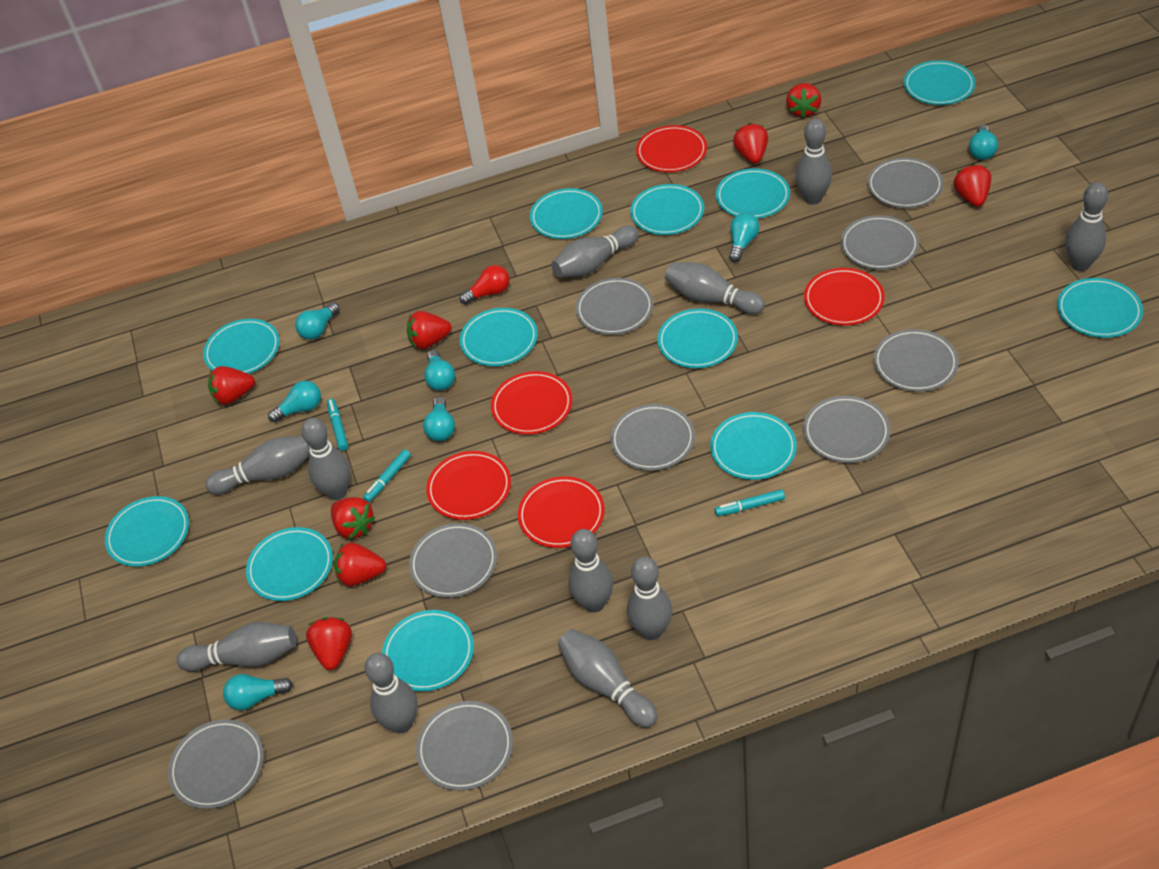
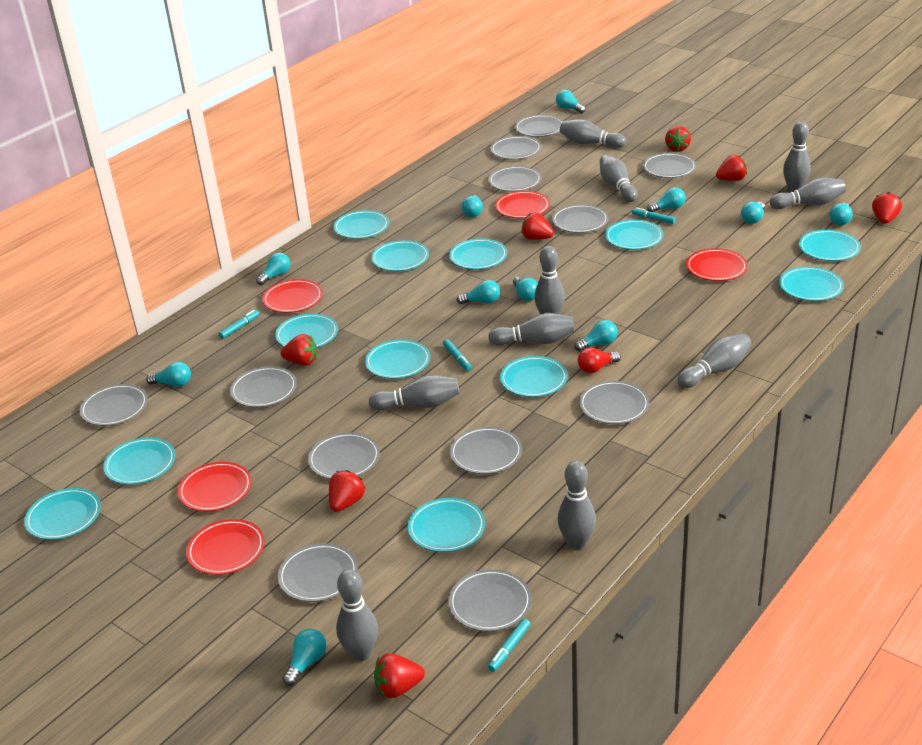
grey bowling pin: [177,622,297,672] [205,436,310,495] [301,418,351,500] [365,653,418,733] [551,226,639,278] [558,629,658,728] [569,529,613,613] [627,556,672,640] [665,262,765,315] [796,119,832,205] [1065,182,1108,271] = 11 -> [336,569,378,661] [369,375,460,411] [488,313,575,345] [534,246,565,314] [558,461,596,550] [560,119,626,148] [600,154,638,202] [677,333,752,388] [770,177,846,209] [783,121,811,192] = 10
grey plate: [168,719,264,809] [409,523,497,598] [416,701,513,791] [576,278,653,335] [610,404,695,471] [803,396,890,463] [841,215,919,270] [867,158,943,208] [874,329,959,392] = 9 -> [80,384,148,426] [230,366,297,407] [278,543,358,602] [308,432,380,479] [448,569,532,632] [450,427,522,474] [488,166,542,192] [490,136,541,159] [515,115,563,137] [552,204,609,233] [579,381,650,424] [643,153,697,178] = 12
red strawberry: [208,366,255,405] [306,617,352,670] [331,497,375,539] [334,542,386,587] [407,311,452,349] [733,123,768,164] [786,83,821,118] [954,164,991,207] = 8 -> [281,334,317,366] [329,470,366,512] [374,653,425,698] [521,212,554,240] [665,126,691,152] [716,155,747,181] [872,192,902,224] = 7
turquoise light bulb: [223,674,293,710] [268,381,321,422] [295,302,339,340] [423,397,455,441] [424,350,455,391] [729,213,759,262] [969,124,998,160] = 7 -> [146,362,191,387] [256,252,290,285] [283,629,327,686] [456,280,500,304] [462,195,483,217] [513,277,538,301] [556,90,586,113] [574,320,618,351] [647,187,686,212] [741,202,765,224] [829,203,853,225] = 11
turquoise marker: [327,399,348,451] [363,449,411,503] [715,489,785,516] = 3 -> [219,310,259,339] [443,339,472,371] [488,619,530,672] [632,207,676,224] = 4

